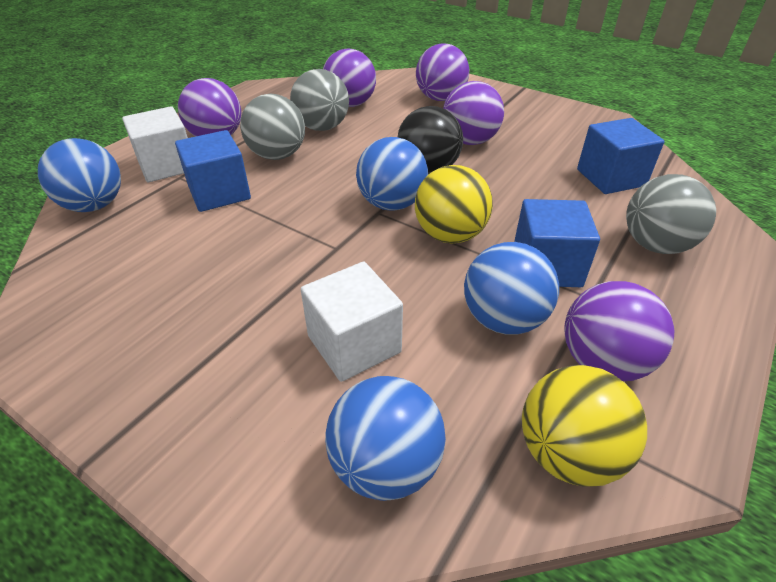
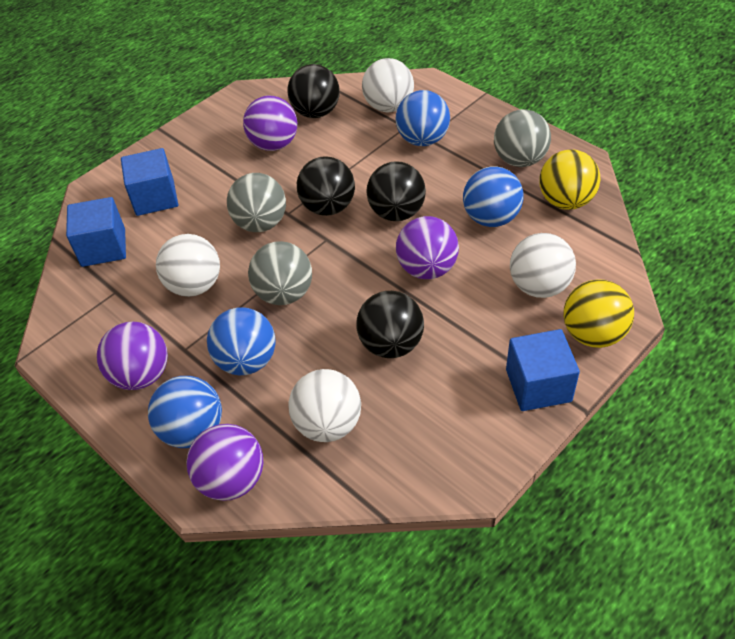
black ball: [398,106,463,174] = 1 -> [287,64,340,118] [297,156,355,216] [357,291,424,358] [366,161,426,221] = 4
purple ball: [178,78,241,137] [323,49,376,107] [416,43,469,101] [443,81,504,145] [564,281,674,381] = 5 -> [97,322,168,390] [186,424,264,501] [243,96,297,151] [396,216,459,279] = 4
white ball: none = 0 -> [156,234,220,297] [289,369,361,442] [362,58,414,112] [510,233,576,298] = 4
white cube: [122,106,188,182] [301,262,403,382] = 2 -> none = 0

